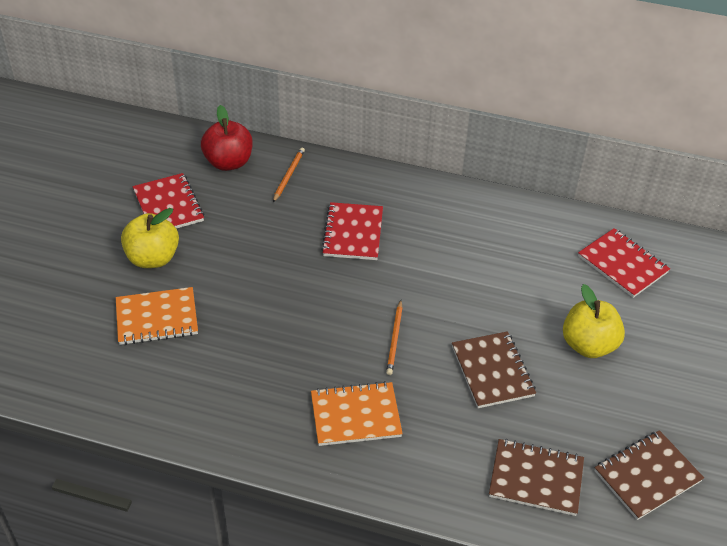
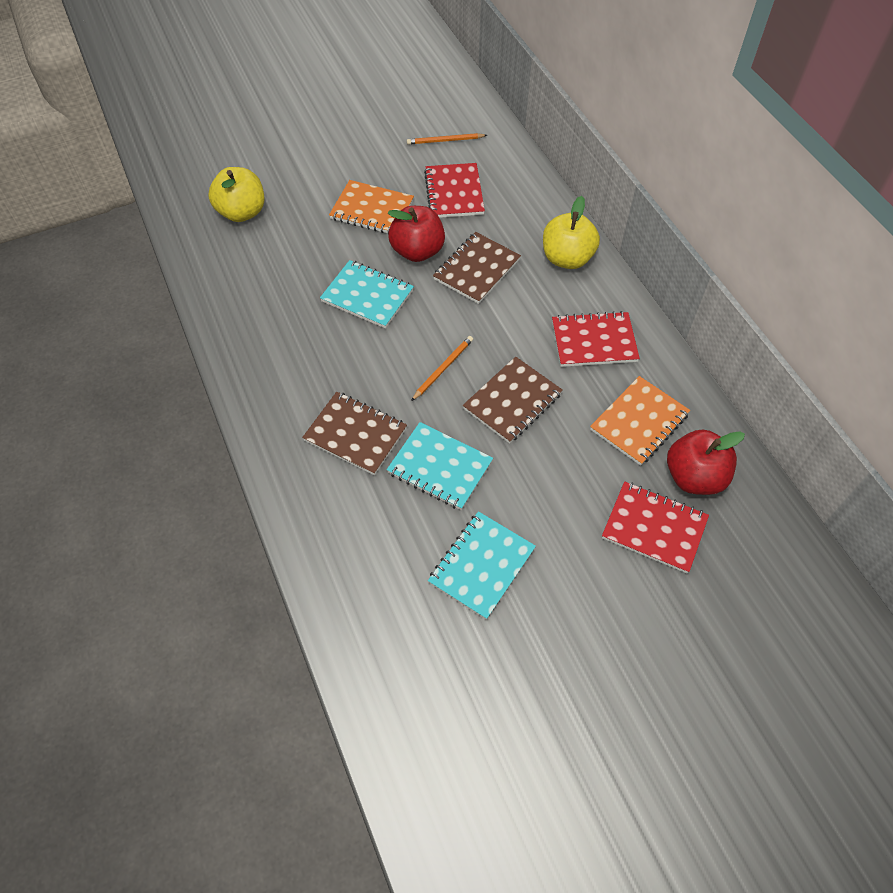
red apple: [201,105,253,171] = 1 -> [388,206,445,262] [667,430,745,495] = 2
turquoise notebook: none = 0 -> [320,260,414,328] [387,422,493,510] [428,511,536,620] = 3

